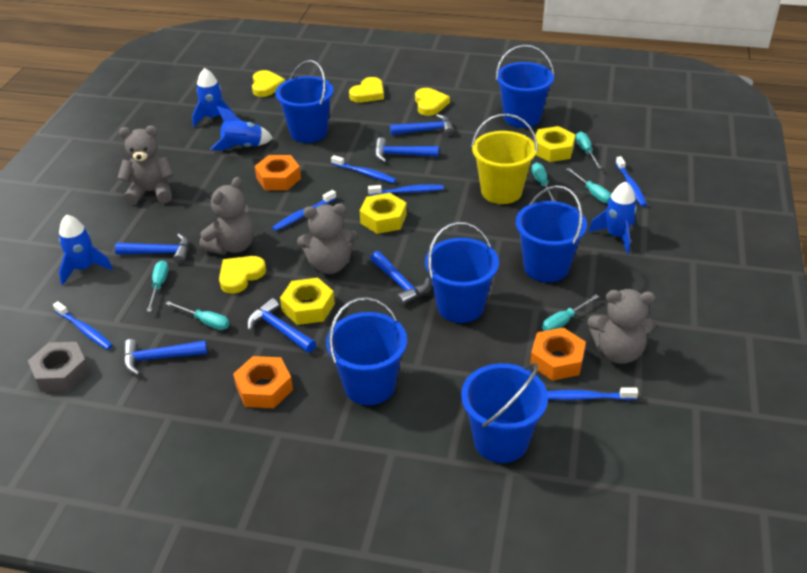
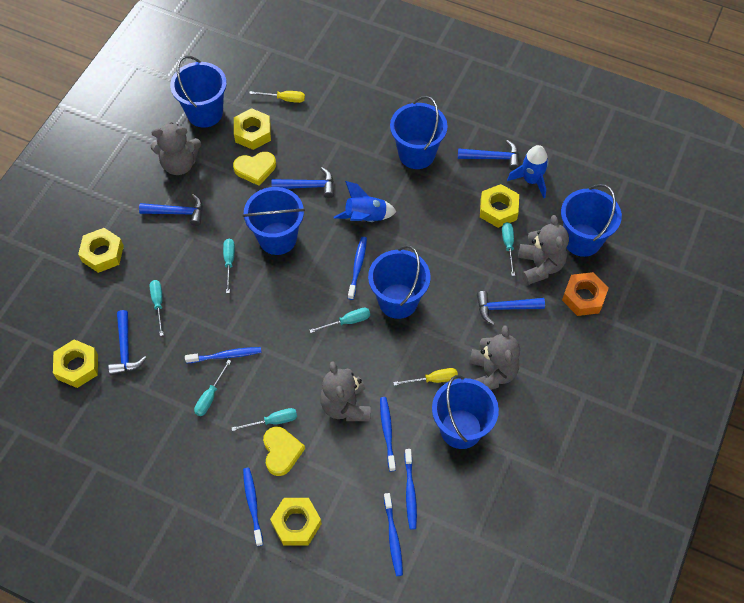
blue hammer: [115,234,189,264] [123,339,207,375] [247,298,316,353] [370,251,430,306] [375,137,439,162] [390,114,454,136] = 6 -> [108,310,146,375] [139,194,203,226] [272,167,334,198] [458,140,520,170] [477,291,545,325] = 5
blue rocket: [59,214,113,285] [192,68,233,127] [210,106,273,150] [588,182,637,254] = 4 -> [334,181,396,222] [507,145,549,198] = 2
grey nut: [28,342,90,392] = 1 -> none = 0
orange nut: [233,356,293,408] [255,155,301,190] [530,327,586,381] = 3 -> [562,272,609,316] = 1
yellow bucket: [471,114,538,204] = 1 -> none = 0
yellow heart: [219,256,266,294] [252,70,285,97] [349,77,384,103] [415,88,450,116] = 4 -> [233,152,276,186] [263,427,305,476] = 2
yellow nut: [280,278,335,325] [360,193,407,234] [533,126,575,162] = 3 -> [53,340,98,388] [78,228,124,273] [234,108,271,150] [270,498,322,546] [480,184,519,228] = 5
yellow screwdriver: none = 0 -> [249,91,305,103] [393,368,458,386] = 2

